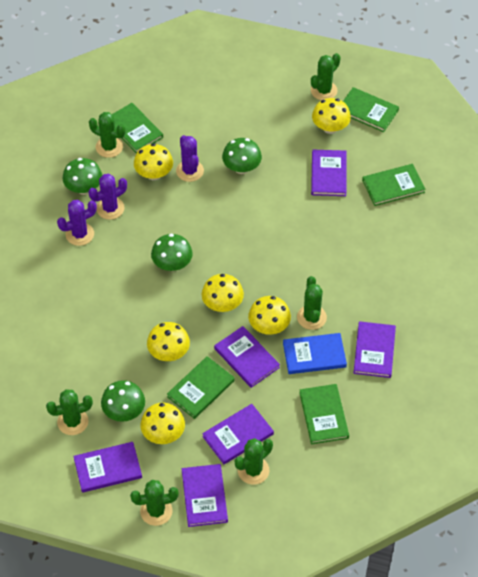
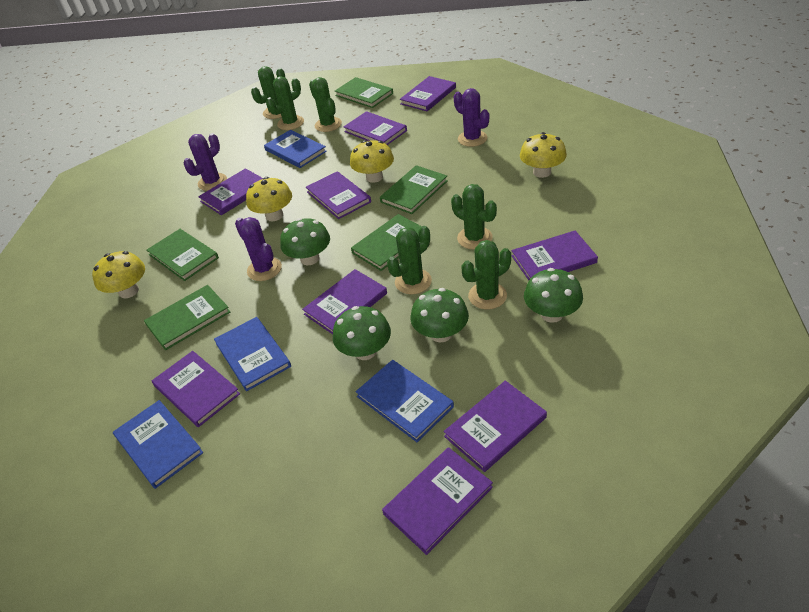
blue book: [283,333,347,374] = 1 -> [113,400,203,489] [214,317,291,391] [264,130,327,168] [356,360,454,442] = 4
purple book: [73,442,142,493] [182,464,228,527] [202,404,274,464] [214,326,280,388] [311,150,347,196] [353,321,396,378] = 6 -> [152,351,240,427] [198,168,263,215] [302,269,387,334] [306,171,371,219] [344,111,407,145] [382,447,493,555] [400,76,456,111] [444,381,547,472] [511,230,598,280] = 9
yellow mushroom: [134,143,173,180] [140,403,185,444] [147,322,190,361] [202,274,244,312] [248,296,291,335] [312,98,351,134] = 6 -> [92,251,145,298] [246,177,292,221] [350,140,394,183] [520,132,567,178] = 4

